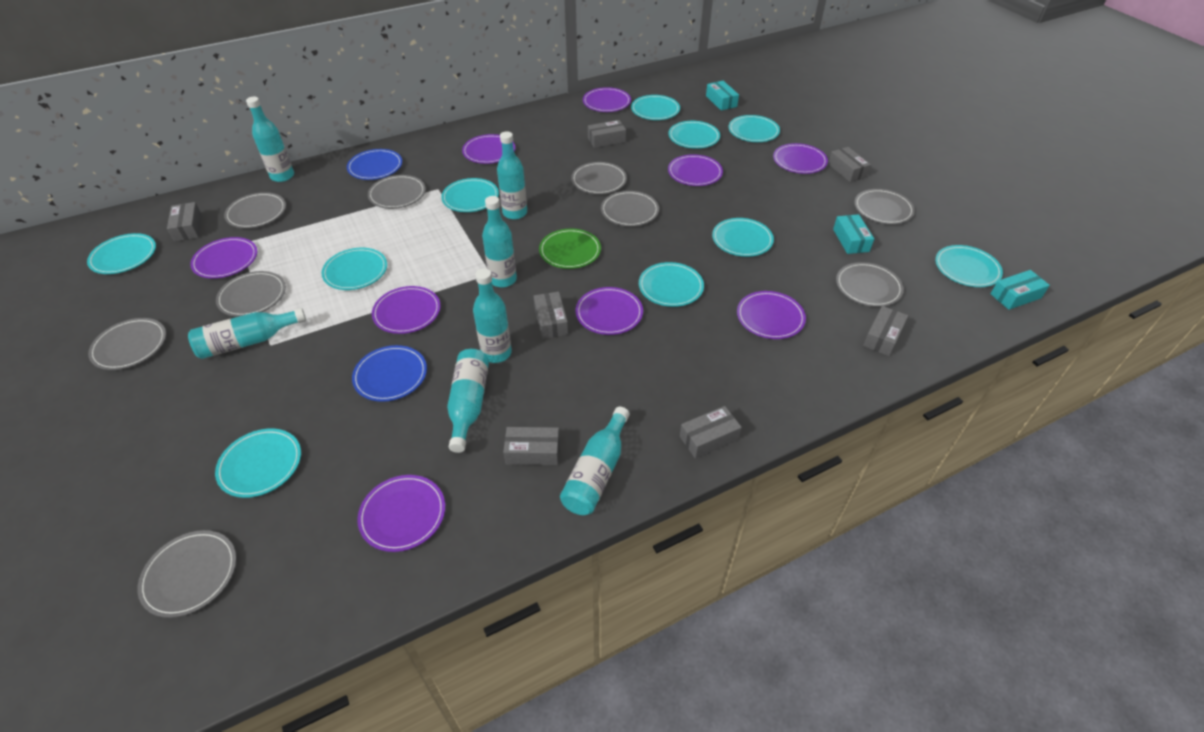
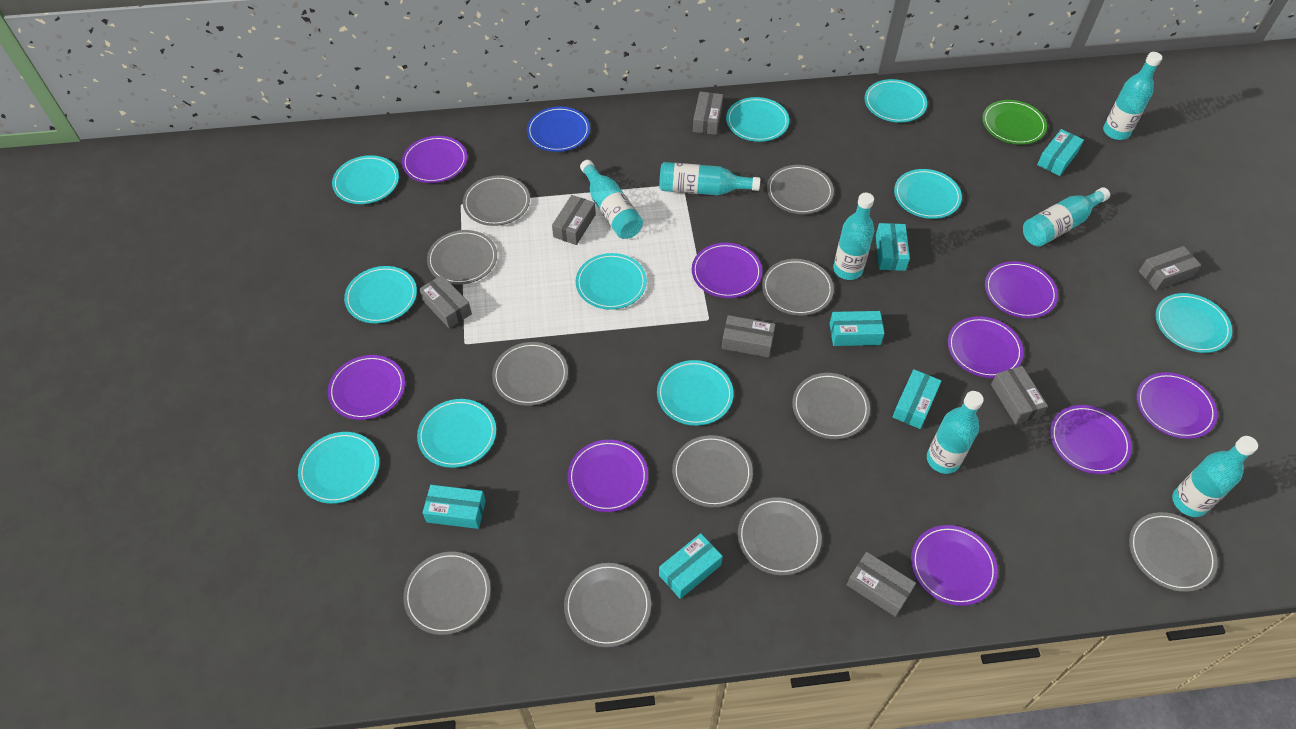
blue plate: [347,149,402,180] [352,345,427,402] = 2 -> [527,107,590,152] = 1
grey plate: [88,318,166,370] [137,530,237,618] [216,271,286,317] [224,192,286,228] [368,175,426,209] [571,162,627,194] [601,191,659,226] [836,262,904,307] [854,189,915,224] = 9 -> [403,552,491,635] [427,230,497,285] [463,175,530,226] [492,342,568,406] [564,563,651,647] [672,435,753,508] [738,497,822,575] [762,259,834,316] [767,165,834,214] [792,373,870,439] [1129,512,1218,592] = 11
turquoise box: [706,81,739,111] [833,214,874,254] [990,270,1050,310] = 3 -> [423,485,486,529] [659,533,723,599] [830,311,885,346] [876,223,910,271] [893,369,941,429] [1037,129,1084,176] = 6

